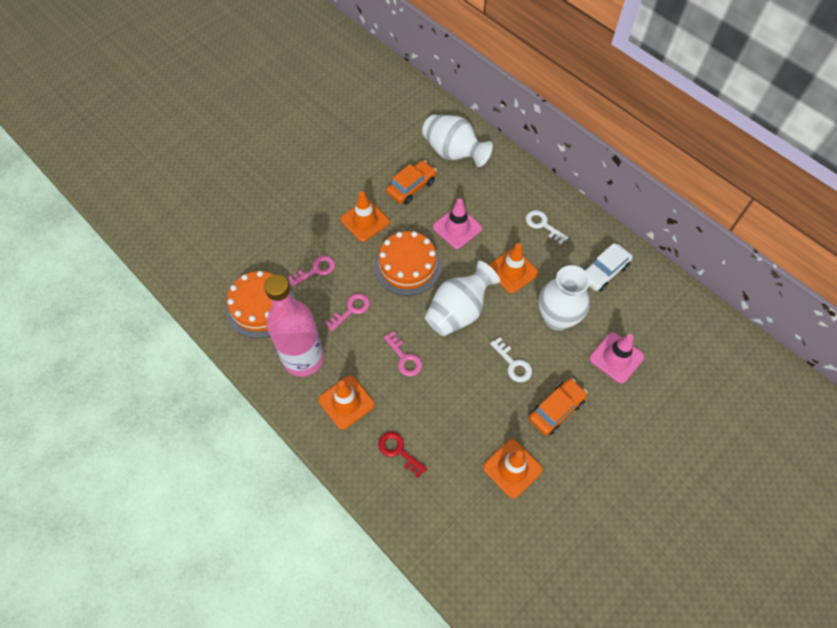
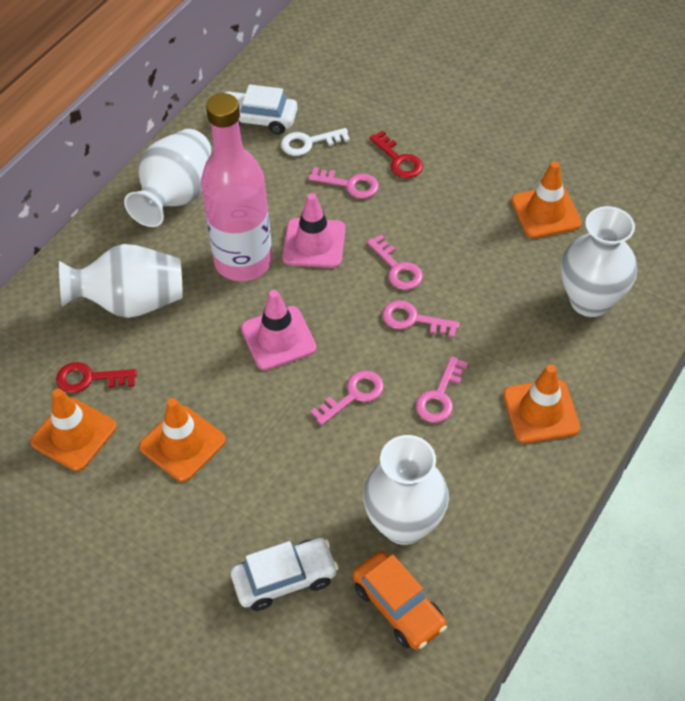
orange cake: [226,271,295,338] [374,231,441,296] = 2 -> none = 0
orange car: [386,160,437,204] [529,378,588,435] = 2 -> [353,551,447,650] = 1
pink key: [287,256,335,287] [325,293,370,331] [384,331,422,376] = 3 -> [308,167,379,199] [310,370,384,425] [367,234,423,290] [382,300,460,338] [416,356,468,423] = 5
red key: [378,432,427,478] = 1 -> [56,362,137,393] [369,130,423,179] = 2
white car: [584,243,633,291] = 1 -> [225,84,298,134] [231,538,339,611] = 2
white key: [490,337,532,382] [526,210,568,245] = 2 -> [281,128,350,156] = 1
white vase: [422,115,493,167] [425,261,500,336] [539,265,590,330] = 3 -> [59,244,183,318] [124,129,211,227] [363,435,449,545] [561,206,637,317] = 4

